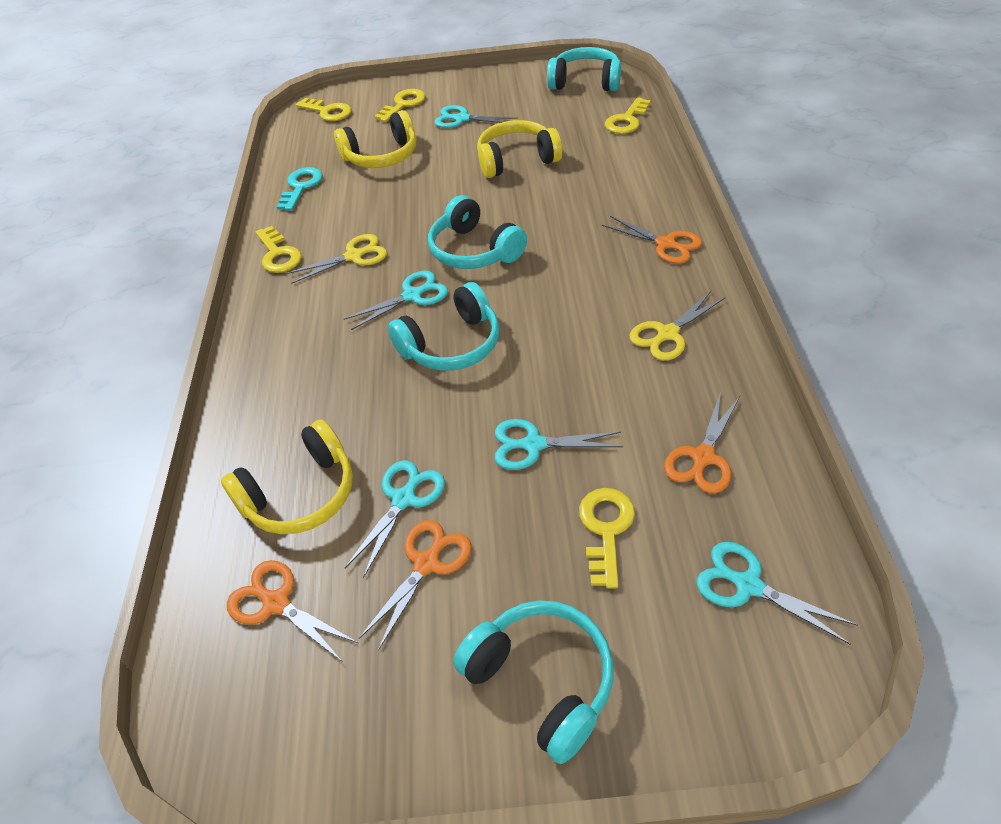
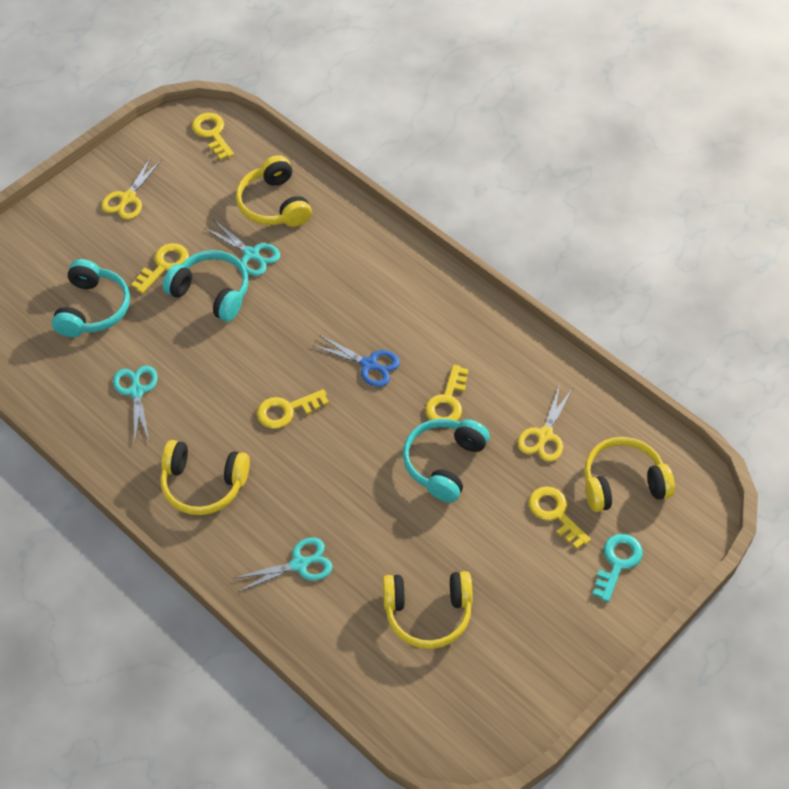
blue scissors: none = 0 -> [312,335,400,387] = 1
orange scissors: [227,560,358,661] [359,520,472,651] [602,216,702,264] [664,392,740,494] = 4 -> none = 0
turquoise headphones: [388,282,499,371] [428,195,527,269] [453,600,613,764] [547,47,621,91] = 4 -> [52,259,130,337] [163,250,249,322] [403,419,490,503] = 3
turquoise scissors: [344,271,448,330] [345,461,445,577] [434,105,518,128] [494,419,623,470] [697,542,858,645] = 5 -> [113,365,158,440] [205,220,280,276] [235,537,333,592] = 3
yellow headphones: [221,420,353,534] [334,110,416,168] [477,120,562,178] = 3 -> [160,440,250,515] [236,155,312,227] [383,571,473,649] [584,437,675,512] = 4

